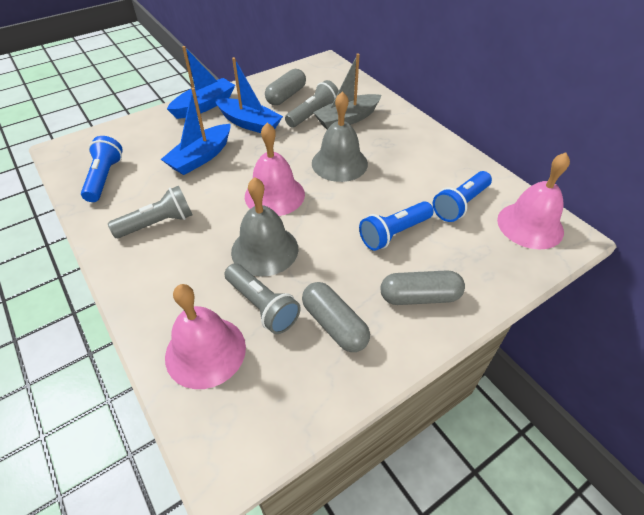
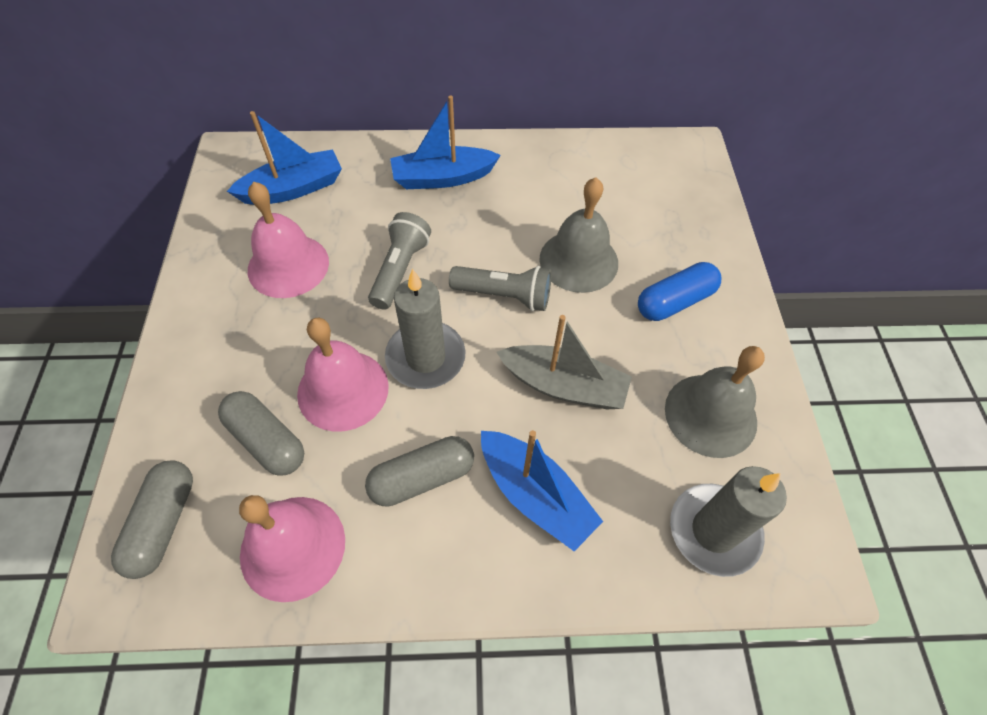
blue capsule: none = 0 -> [638,262,721,321] = 1
blue flashlight: [81,136,123,202] [359,201,434,251] [433,171,492,222] = 3 -> none = 0
grey candle: none = 0 -> [385,269,465,389] [670,466,787,577] = 2
grey flashlight: [108,186,193,238] [224,263,301,334] [285,80,339,128] = 3 -> [368,212,431,310] [449,266,551,311] = 2

